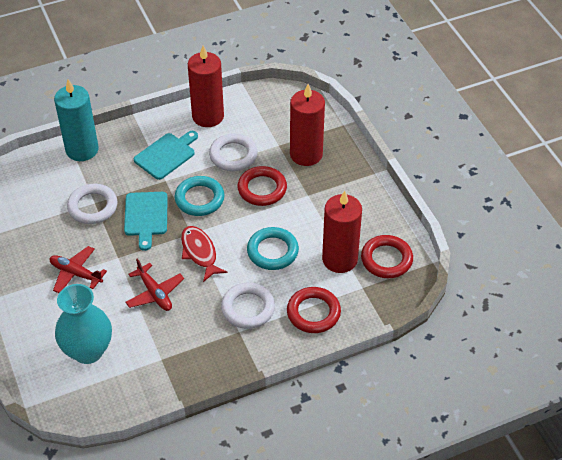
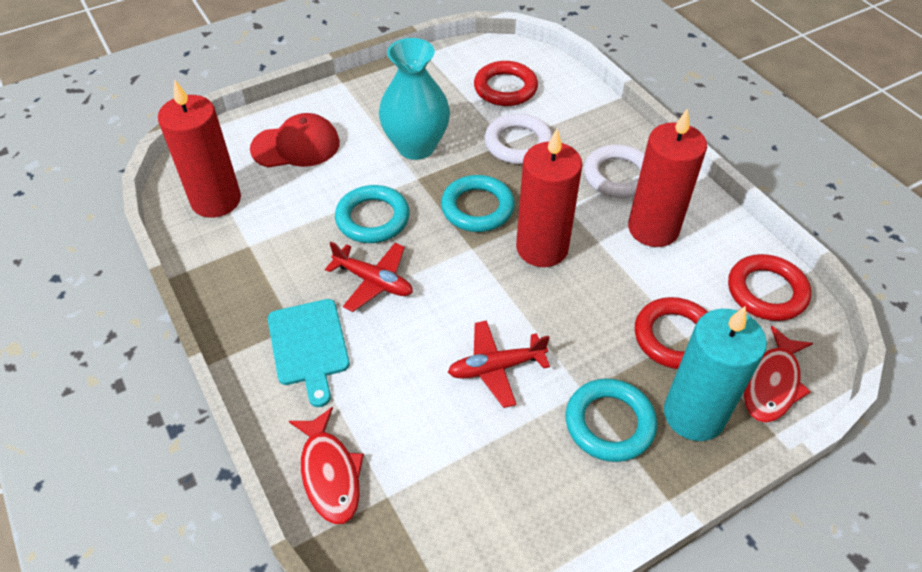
red cap: none = 0 -> [250,113,340,168] = 1
red fish: [181,226,227,282] = 1 -> [289,407,364,524] [744,326,813,423] = 2
turquoise cutting board: [124,192,168,251] [134,131,198,180] = 2 -> [268,299,350,407] = 1
turquoise ring: [175,176,225,216] [247,227,299,270] = 2 -> [335,185,410,243] [441,175,515,232] [566,378,657,462] = 3
white ring: [67,184,117,224] [209,133,257,171] [221,283,275,329] = 3 -> [485,114,552,164] [584,144,645,198] = 2

